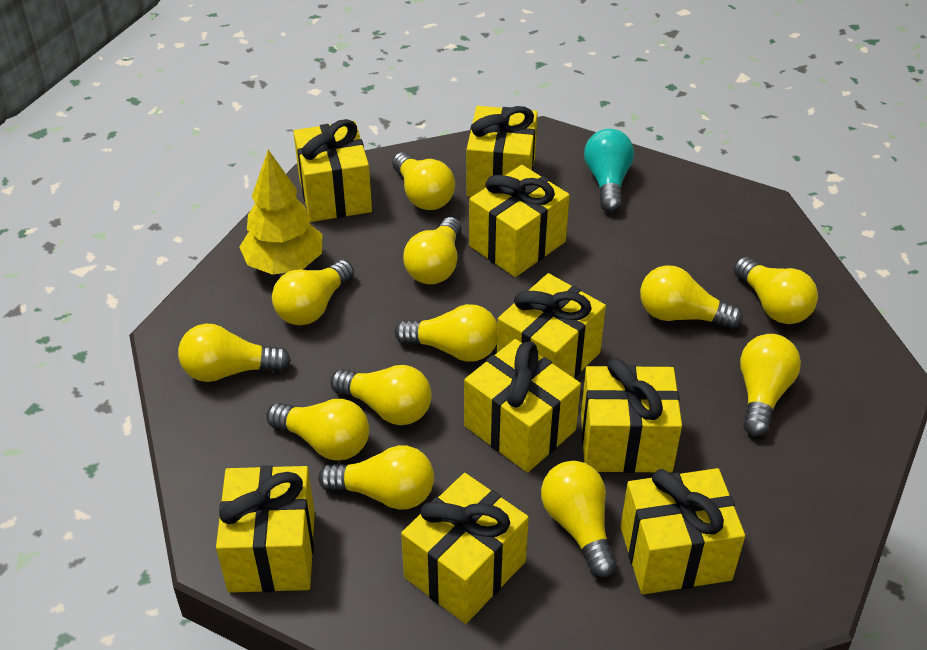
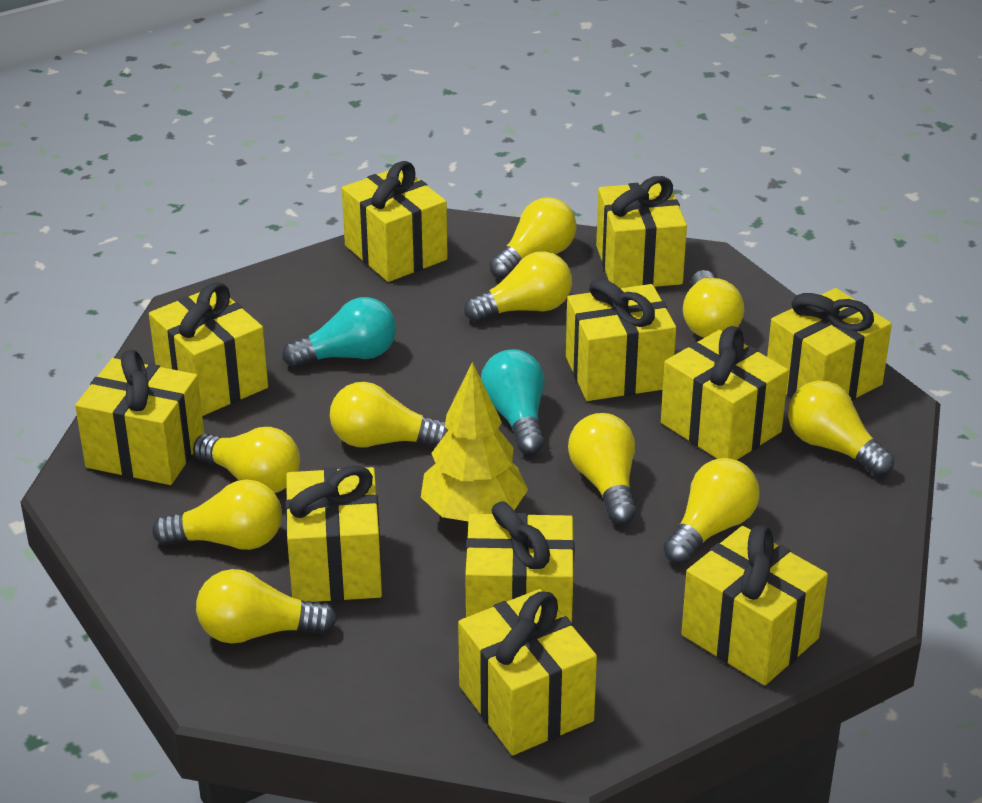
turquoise light bulb: [584,129,634,212] = 1 -> [282,297,396,368] [481,349,545,454] = 2
yellow gift: [216,465,315,593] [293,119,372,222] [401,473,529,624] [464,339,581,473] [466,106,538,197] [469,165,570,277] [497,273,606,378] [581,358,682,473] [620,468,745,594] = 9 -> [75,350,204,485] [149,282,268,416] [285,466,382,602] [342,161,448,282] [458,589,597,755] [465,502,575,622] [566,278,676,401] [596,176,687,288] [661,326,789,460] [681,525,828,685] [767,288,892,401] = 11
yellow light bulb: [178,324,291,382] [266,399,369,461] [272,260,354,325] [318,445,434,510] [330,365,432,425] [392,152,455,210] [395,304,498,362] [403,217,462,284] [541,461,616,578] [640,265,743,329] [733,257,818,324] [740,334,801,437] = 12 -> [152,479,282,550] [193,427,300,493] [196,569,337,644] [330,382,448,447] [464,251,572,322] [489,198,577,279] [568,413,637,524] [663,458,760,564] [683,270,744,338] [788,380,894,477] = 10

